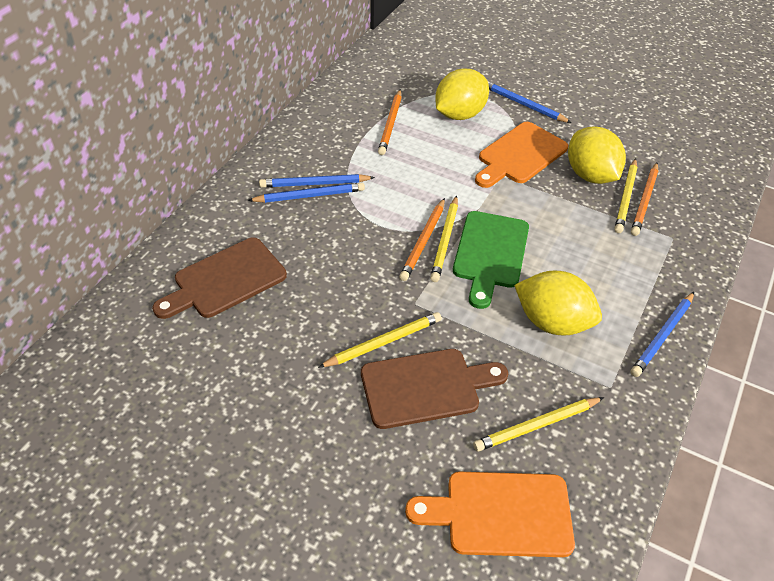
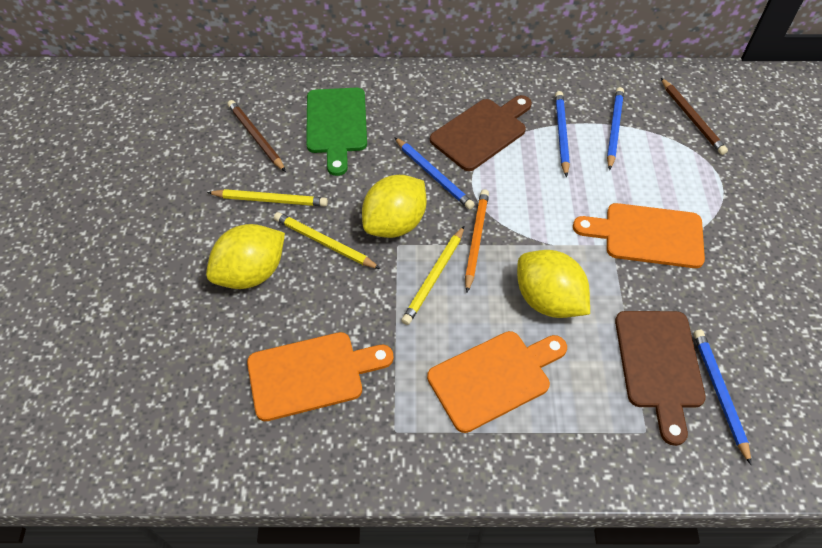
brown pencil: none = 0 -> [228,100,286,172] [661,78,728,155] = 2
orange cutting board: [405,472,575,557] [475,122,568,188] = 2 -> [247,332,394,421] [427,331,567,433] [573,203,705,268] = 3
orange pencil: [378,89,401,155] [399,198,445,281] [631,163,658,236] = 3 -> [465,189,489,292] = 1
yellow pencil: [318,312,442,368] [430,195,458,282] [473,397,604,452] [614,158,637,233] = 4 -> [207,189,328,206] [274,212,381,269] [401,226,464,325] = 3

